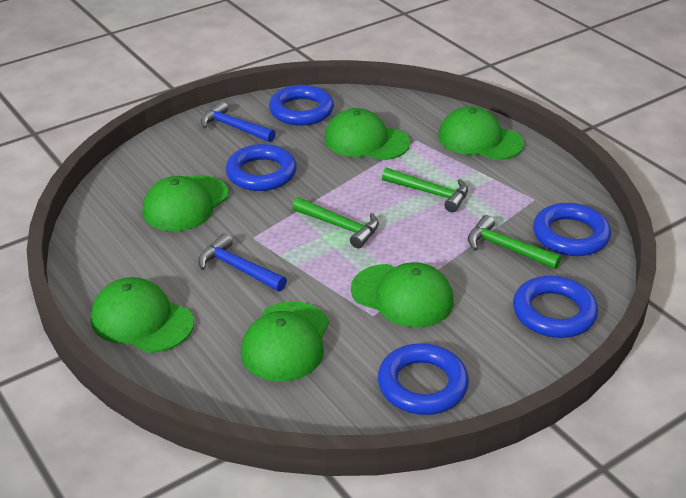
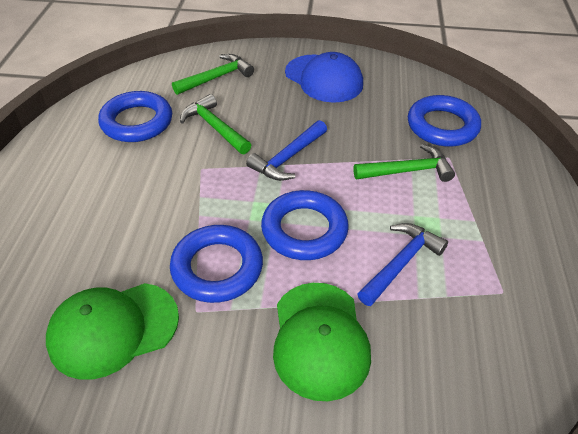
blue cap: none = 0 -> [285,52,363,103] = 1
blue ring: [226,144,297,191] [269,85,334,126] [378,343,469,415] [513,276,598,338] [533,203,611,256] = 5 -> [98,91,172,142] [170,225,263,303] [261,190,349,260] [408,95,481,147] = 4
green cap: [91,277,194,353] [142,175,229,231] [241,301,329,382] [324,108,410,160] [351,262,454,327] [438,106,524,160] = 6 -> [46,283,179,380] [273,283,371,401] = 2

